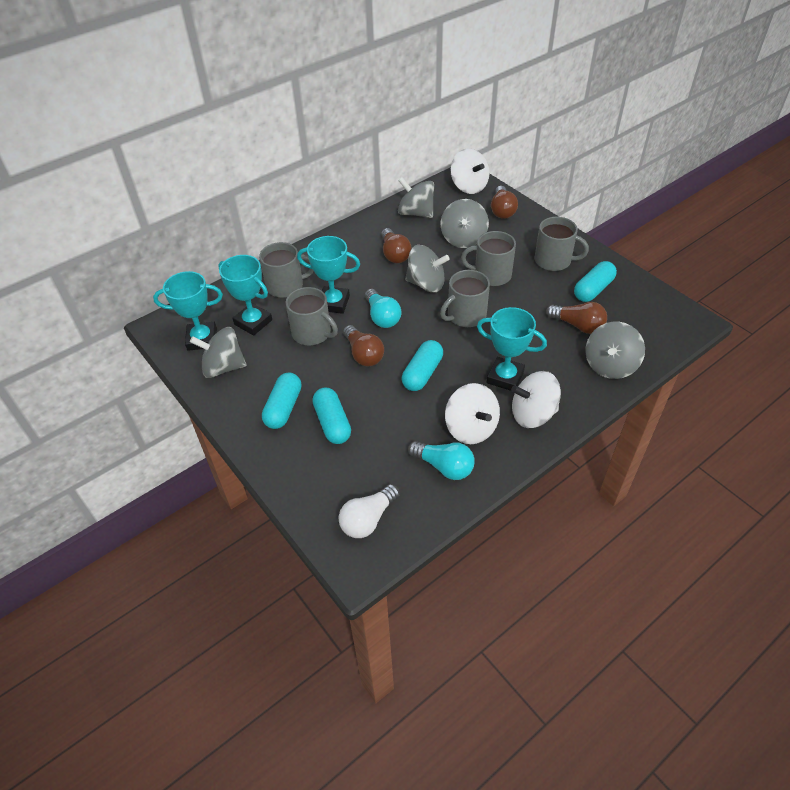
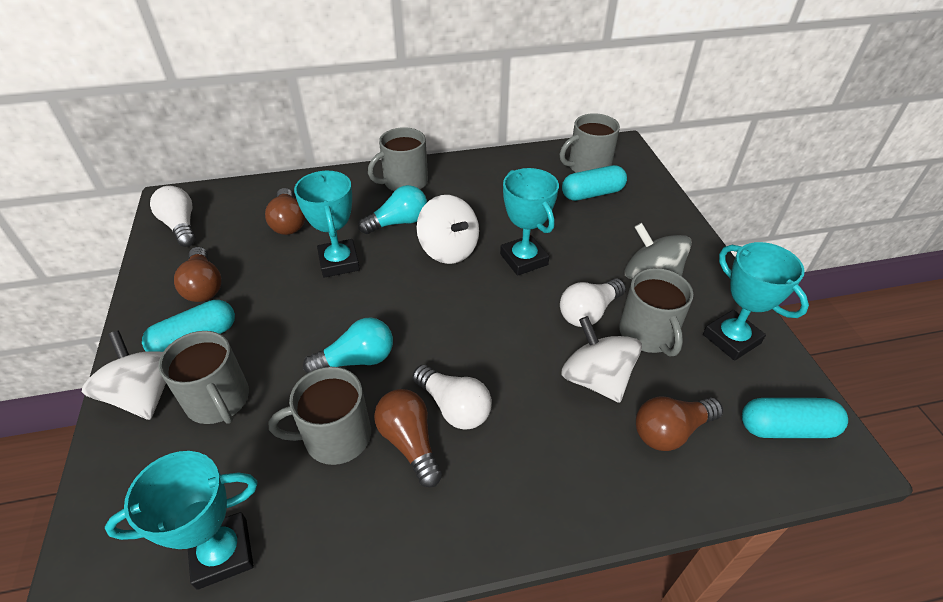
grey spinning top: [190,327,247,378] [398,177,434,218] [405,245,450,292] [441,199,489,248] [585,322,645,379] = 5 -> [624,223,692,279] = 1
turquoise capsule: [262,373,302,429] [312,388,351,444] [402,340,443,391] [574,261,617,302] = 4 -> [142,300,235,352] [562,165,627,201] [742,398,848,438] = 3
white light bulb: [339,484,400,538] = 1 -> [150,186,196,247] [412,365,492,430] [560,279,626,327] = 3

